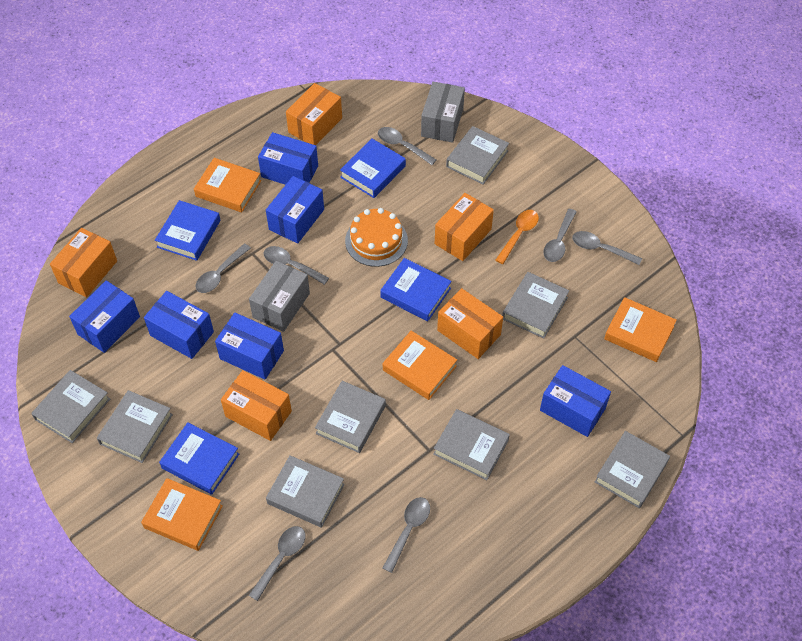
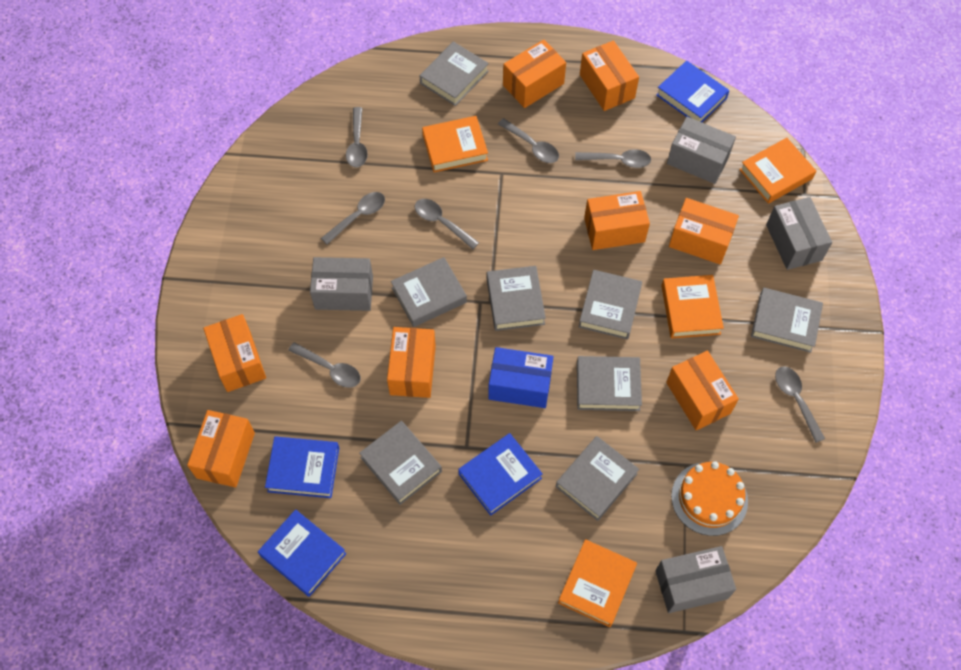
blue box: [69,280,140,353] [144,291,214,359] [215,313,284,379] [258,132,318,185] [266,176,324,244] [540,365,611,437] = 6 -> [488,347,554,408] = 1
grey box: [249,261,310,332] [421,82,465,143] = 2 -> [310,257,373,311] [655,546,736,613] [667,117,736,184] [766,197,832,270] = 4
orange box: [50,228,117,297] [221,370,292,441] [286,83,342,145] [435,193,494,261] [437,288,503,359] = 5 -> [187,410,255,488] [203,314,266,392] [387,327,436,398] [503,40,566,108] [580,40,639,111] [584,191,650,250] [666,351,739,430] [669,198,739,265] = 8
orange spoon: [495,210,539,264] = 1 -> none = 0

